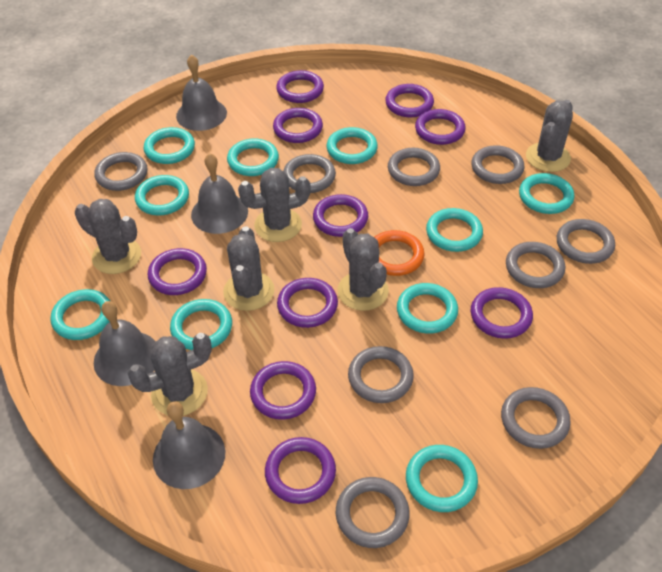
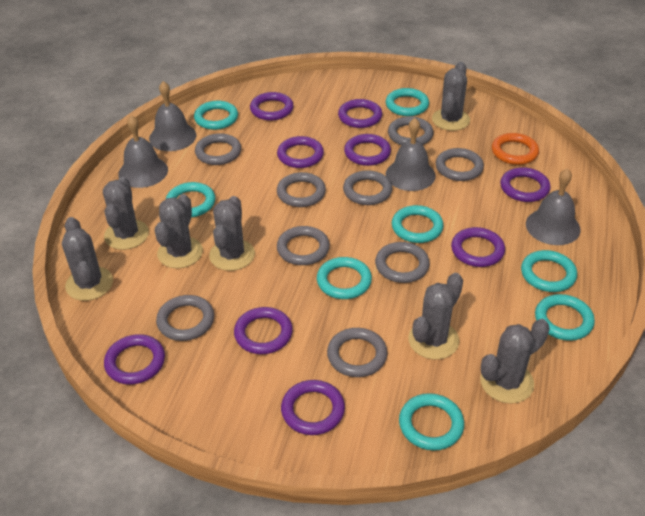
grey cactus: [75,199,141,274] [127,333,212,416] [223,226,274,311] [238,168,311,242] [337,228,389,311] [526,100,573,172] = 6 -> [62,217,113,301] [103,177,149,250] [155,194,203,268] [209,196,255,271] [408,273,463,359] [432,62,470,131] [480,319,550,404] = 7
purple ring: [148,248,207,295] [250,361,316,420] [265,437,336,504] [273,108,323,143] [276,70,324,103] [277,278,338,328] [313,194,368,237] [385,84,434,117] [415,109,465,145] [471,287,533,339] = 10 -> [104,334,165,384] [234,307,293,354] [250,92,294,121] [277,136,324,168] [281,380,345,435] [338,99,382,128] [344,134,391,166] [451,227,505,267] [500,167,550,202] = 9
turquoise ring: [51,289,110,340] [135,175,189,215] [144,127,195,164] [170,299,232,350] [227,138,279,176] [326,127,378,164] [397,283,458,334] [406,445,478,512] [426,208,483,252] [519,173,574,214] = 10 -> [166,182,215,217] [194,101,238,130] [317,257,372,299] [386,88,429,116] [392,205,444,243] [399,393,464,451] [521,250,577,292] [535,294,595,341] = 8

